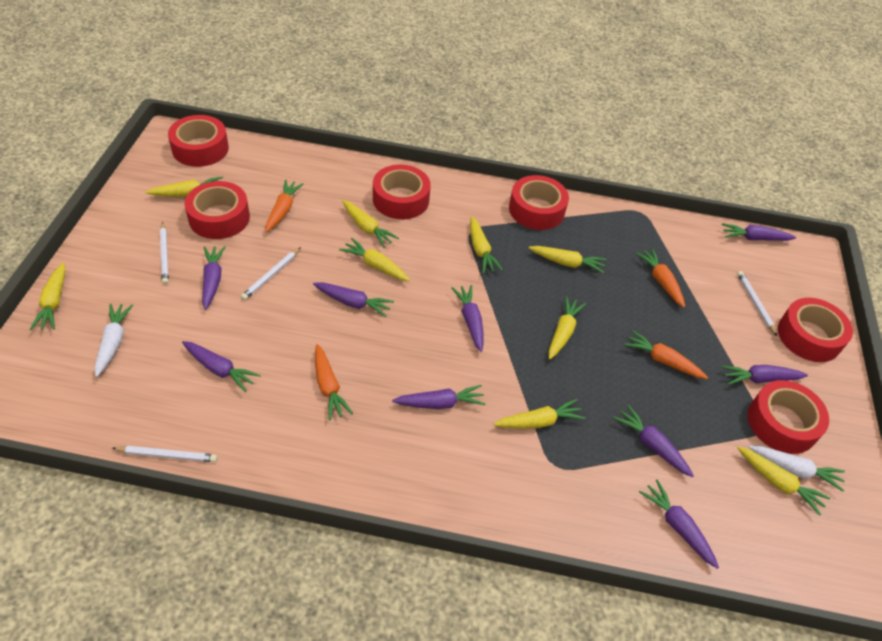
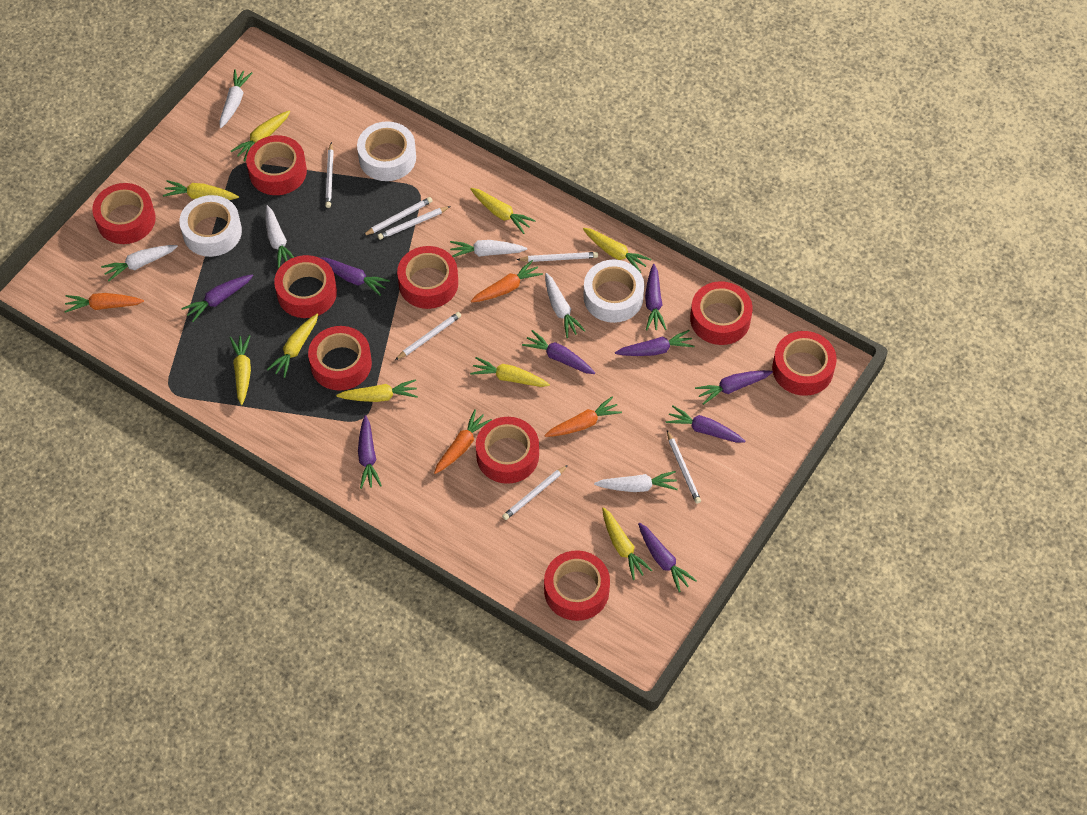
red tape: [168,115,229,167] [184,181,250,239] [373,165,431,219] [509,175,569,230] [748,380,829,454] [778,298,853,362] = 6 -> [92,183,156,244] [246,135,307,195] [274,255,337,318] [308,326,372,391] [397,246,458,309] [476,417,539,484] [544,550,610,621] [690,281,753,345] [772,331,837,396] = 9
white carrot: [95,304,133,377] [749,446,845,492] = 2 -> [101,245,178,282] [219,69,252,128] [265,205,294,268] [450,240,527,257] [545,273,586,338] [594,471,678,492] = 6
white pencil: [112,446,218,462] [160,222,169,285] [241,247,301,300] [737,271,777,336] = 4 -> [325,142,334,208] [363,197,433,236] [377,206,451,240] [395,312,461,360] [502,465,568,520] [516,252,598,262] [667,430,701,504] = 7
white tape: none = 0 -> [179,195,242,257] [357,121,416,181] [583,260,644,323] = 3

